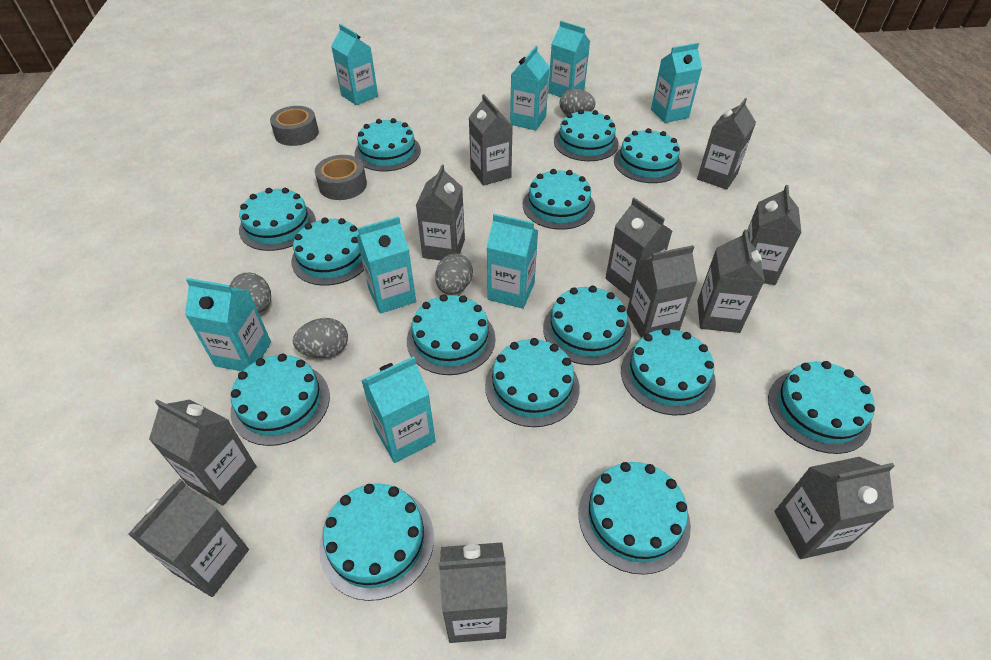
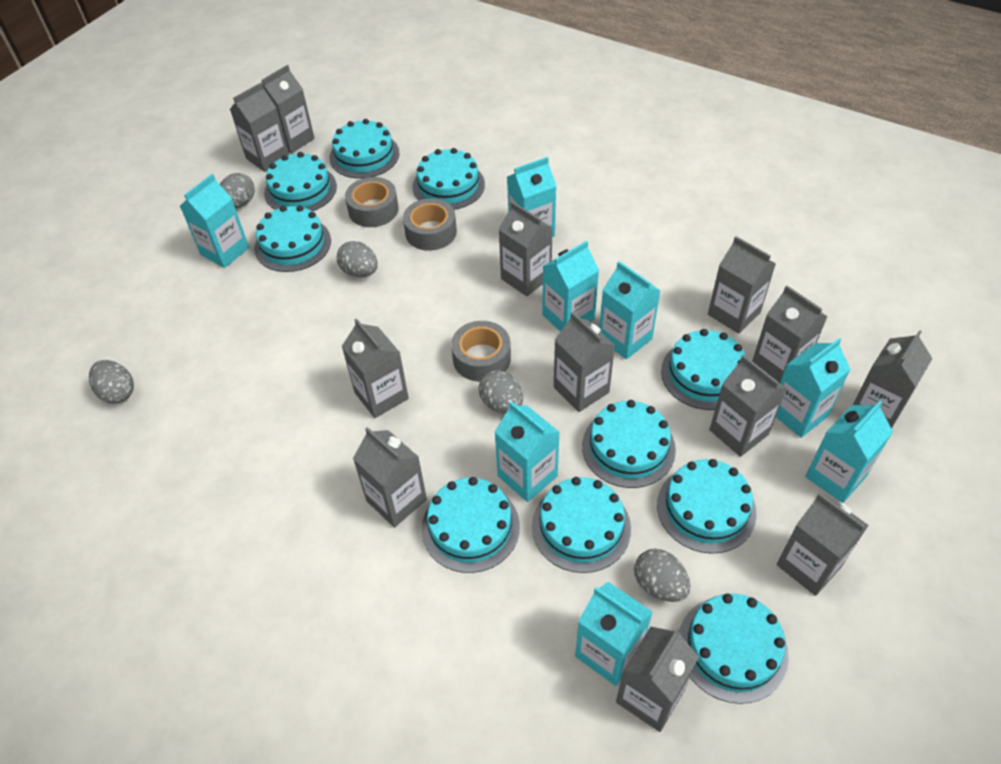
grey carton: [128,479,249,597] [149,399,257,506] [416,165,465,260] [439,542,508,643] [468,94,513,186] [605,198,672,298] [627,245,698,338] [697,98,756,190] [697,230,765,333] [747,185,801,285] [774,457,895,559] = 11 -> [230,83,289,172] [262,65,315,154] [342,318,409,418] [353,427,427,527] [498,201,553,296] [554,312,615,412] [616,627,699,732] [708,236,776,334] [710,355,787,457] [752,286,828,383] [777,493,869,596] [853,330,933,429] = 12
grey egg: [230,273,271,313] [293,318,348,358] [435,253,473,295] [560,89,596,115] = 4 -> [89,360,134,404] [220,173,255,208] [337,241,378,277] [478,370,523,414] [634,549,690,602] = 5
grey tape: [270,106,319,146] [315,155,367,200] = 2 -> [345,177,399,227] [403,198,457,251] [451,321,511,382] = 3
turquoise cake: [230,354,330,446] [239,188,316,251] [291,217,364,286] [319,484,434,601] [355,118,421,171] [407,294,496,375] [485,338,580,427] [523,169,595,230] [543,286,631,365] [554,109,619,161] [579,462,691,575] [614,128,682,183] [621,328,716,415] [768,361,875,454] = 14 -> [254,205,331,272] [264,152,337,211] [329,119,400,179] [412,148,485,210] [421,477,520,573] [532,477,631,573] [582,400,676,488] [657,459,757,554] [661,329,746,410] [679,594,789,704] = 10

